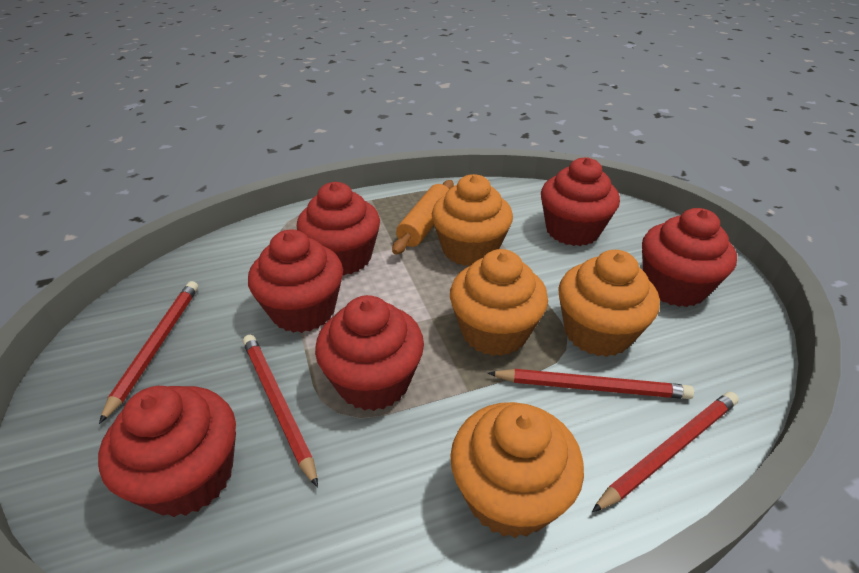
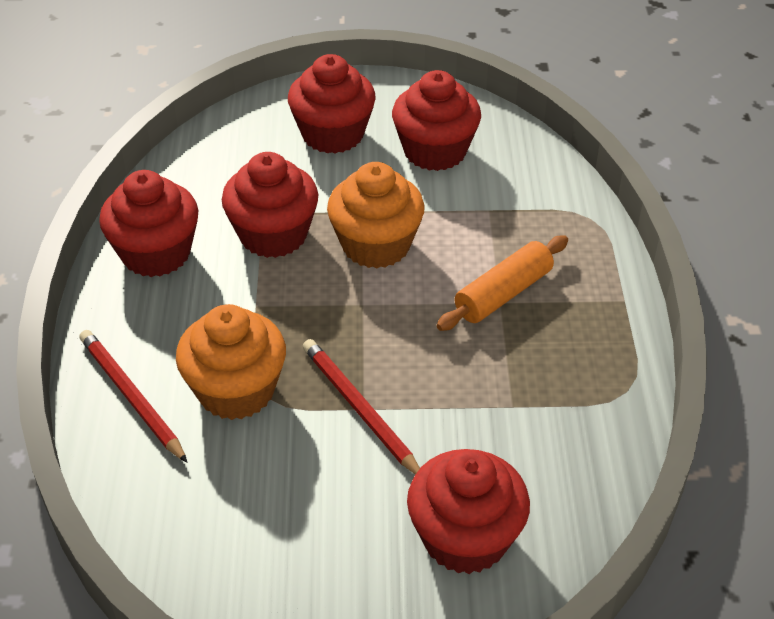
orange cupcake: [432,174,513,266] [450,249,548,356] [450,402,584,538] [558,250,660,357] = 4 -> [176,304,286,420] [327,162,425,269] = 2
red cupcake: [98,386,236,517] [248,230,343,333] [297,182,380,275] [315,295,424,411] [541,157,620,246] [642,208,737,307] = 6 -> [99,170,198,277] [222,152,318,258] [288,54,376,154] [392,70,481,171] [407,449,530,574] = 5
red pencil: [99,281,198,424] [243,335,318,488] [488,369,694,399] [592,392,739,512] = 4 -> [79,330,188,463] [303,339,420,475] = 2

